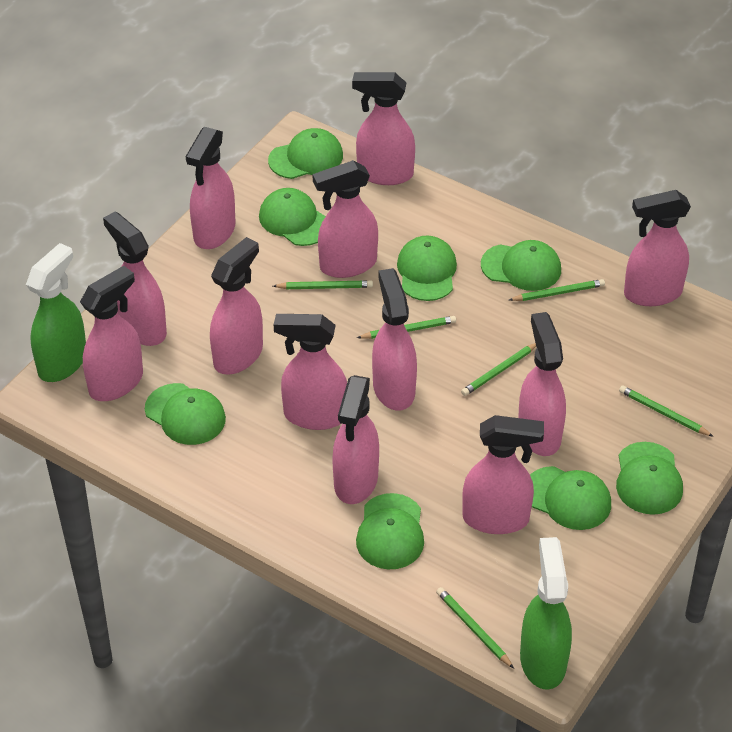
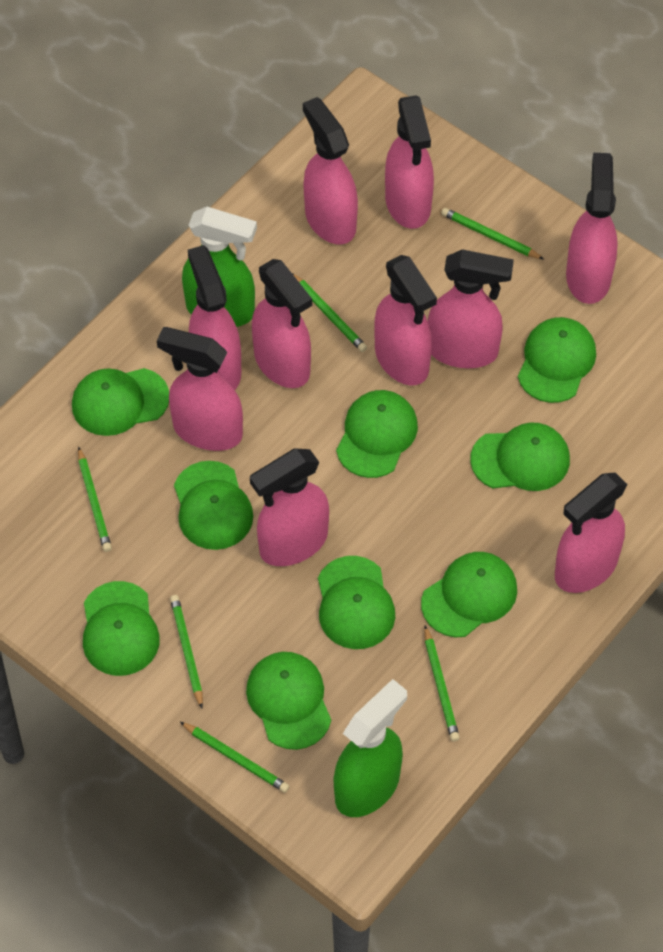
green cap: [145,383,226,445] [259,188,326,246] [268,128,343,179] [356,493,424,569] [397,236,457,301] [481,240,561,291] [530,466,611,530] [616,442,683,515] = 8 -> [72,368,169,436] [83,581,160,676] [174,461,253,550] [246,652,331,750] [318,556,395,649] [336,390,418,478] [421,552,517,637] [470,423,570,491] [518,317,596,403] = 9
pink spray bottle: [80,266,143,401] [103,212,167,346] [186,127,235,249] [210,237,263,374] [274,314,347,430] [313,160,378,278] [333,375,379,504] [352,72,415,185] [372,268,417,411] [462,415,544,534] [518,312,566,456] [624,190,691,306] = 12 -> [157,327,243,451] [188,245,241,390] [250,449,329,566] [252,259,312,388] [303,97,358,244] [374,255,437,385] [385,95,434,229] [428,249,514,368] [555,473,628,593] [566,153,618,304] = 10

